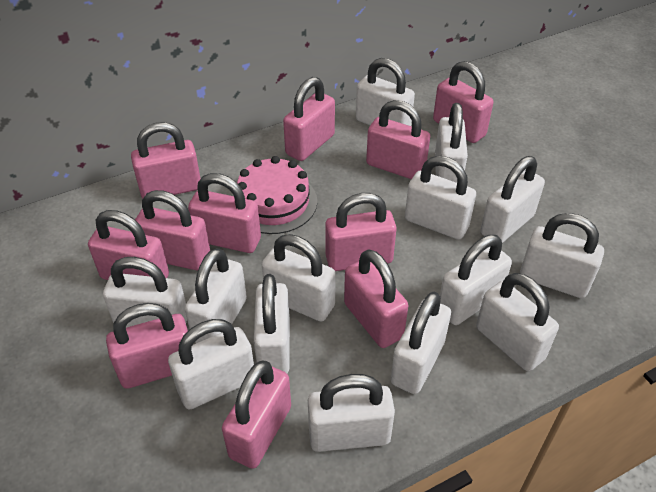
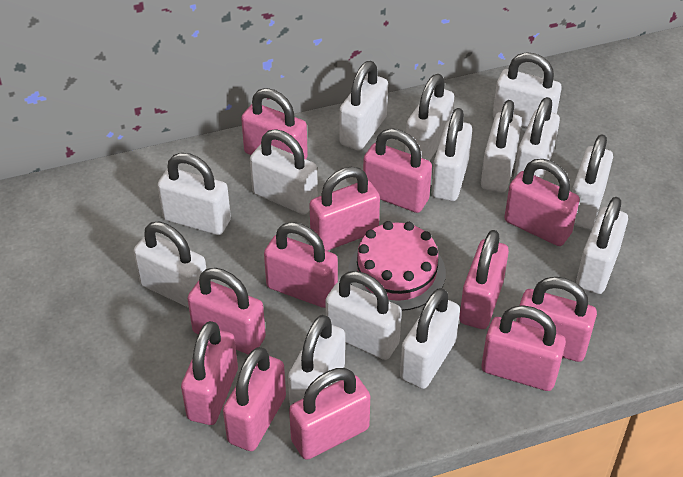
pink padlock: [88,210,169,280] [106,303,188,389] [131,122,201,198] [135,190,210,271] [188,173,261,253] [222,361,291,469] [283,77,335,161] [325,193,397,271] [344,249,408,348] [366,100,430,179] [433,61,493,143] = 11 -> [181,321,238,425] [187,268,266,355] [223,347,286,451] [241,88,308,159] [264,222,338,308] [289,368,370,460] [309,167,380,251] [363,129,432,213] [459,230,509,329] [482,305,566,391] [504,159,580,246] [516,277,597,362] = 12

